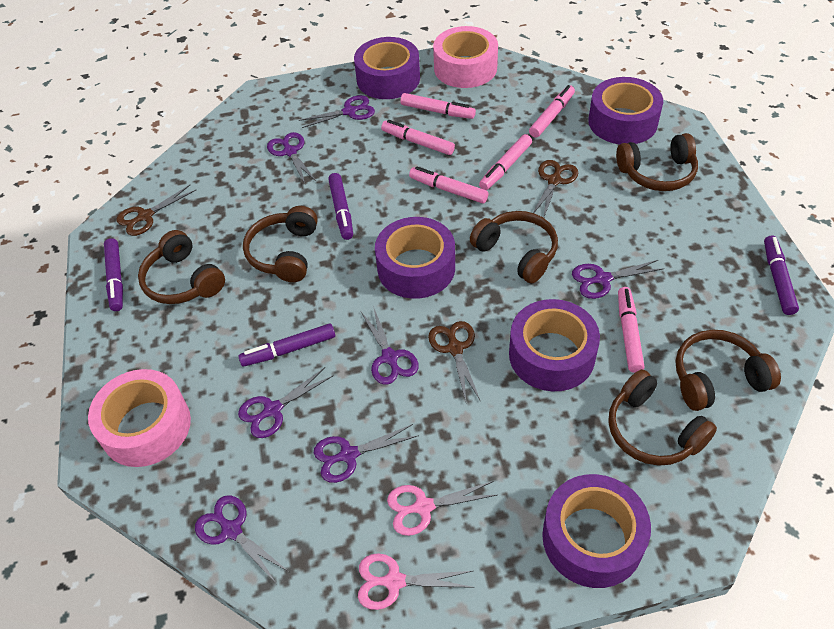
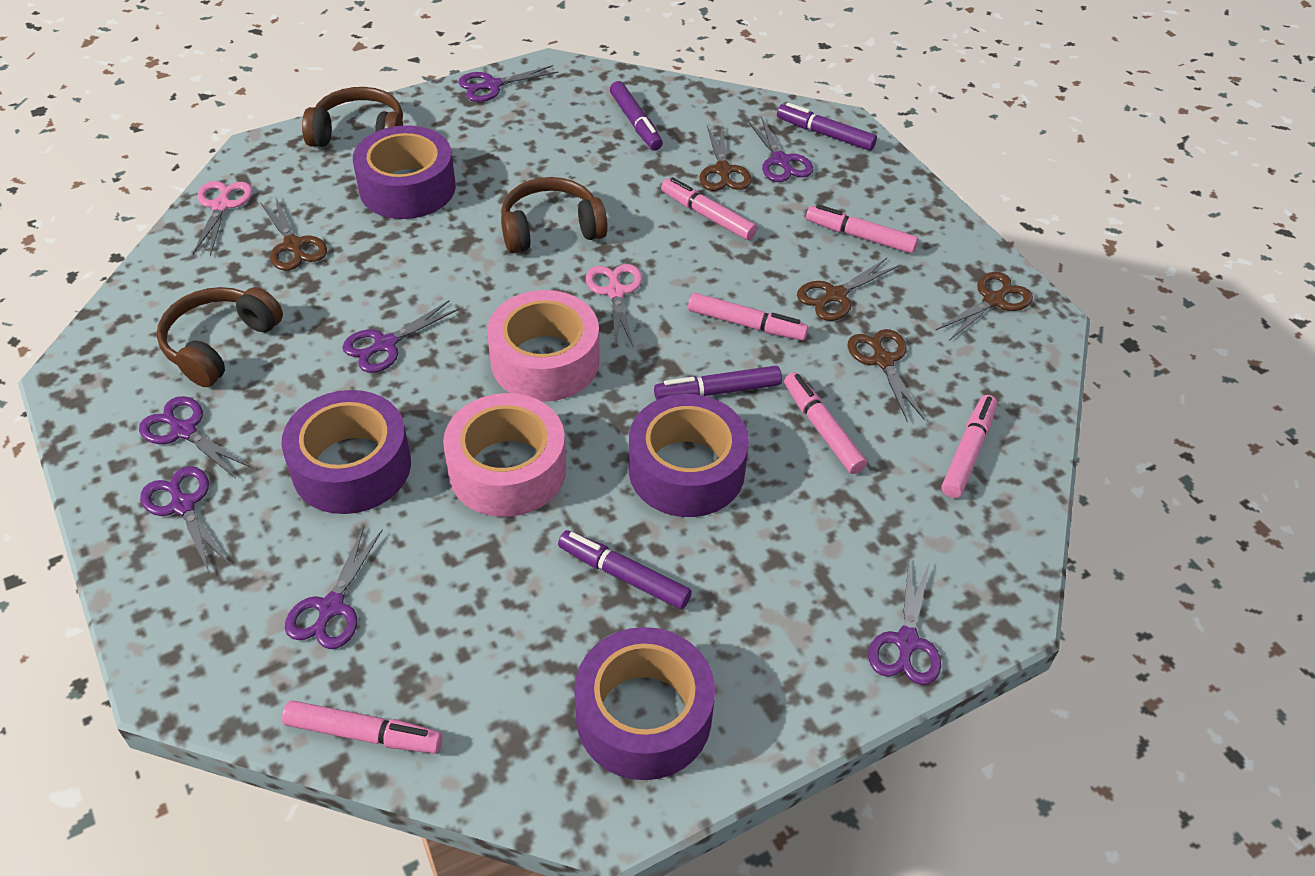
brown headphones: [138,230,225,304] [243,206,318,282] [470,211,558,283] [608,369,717,466] [616,133,698,191] [676,330,781,411] = 6 -> [157,287,283,387] [302,87,403,147] [501,177,608,253] = 3
brown scissors: [116,185,196,236] [428,321,480,401] [533,160,578,217] = 3 -> [260,198,327,271] [699,126,752,191] [797,258,900,321] [848,329,925,422] [935,272,1033,341] = 5
purple tape: [354,37,420,99] [375,217,455,299] [509,299,600,391] [542,474,651,588] [589,77,663,144] = 5 -> [281,390,411,514] [353,125,456,219] [574,627,715,780] [629,394,749,517] = 4

